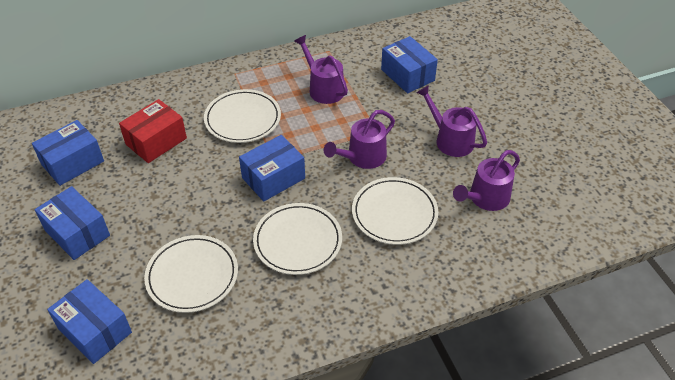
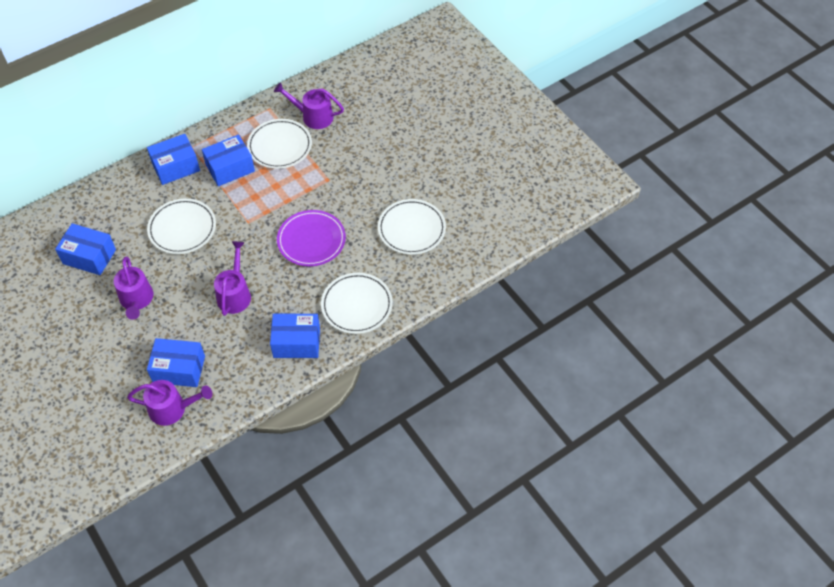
purple plate: none = 0 -> [277,210,346,267] = 1
red box: [119,99,187,163] = 1 -> none = 0

